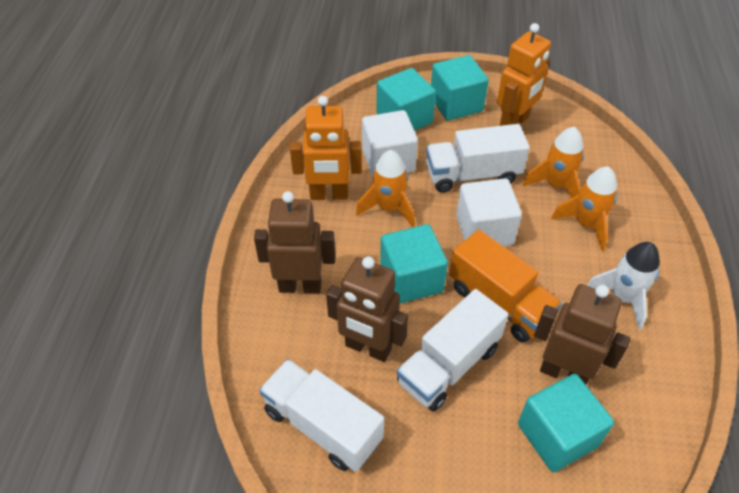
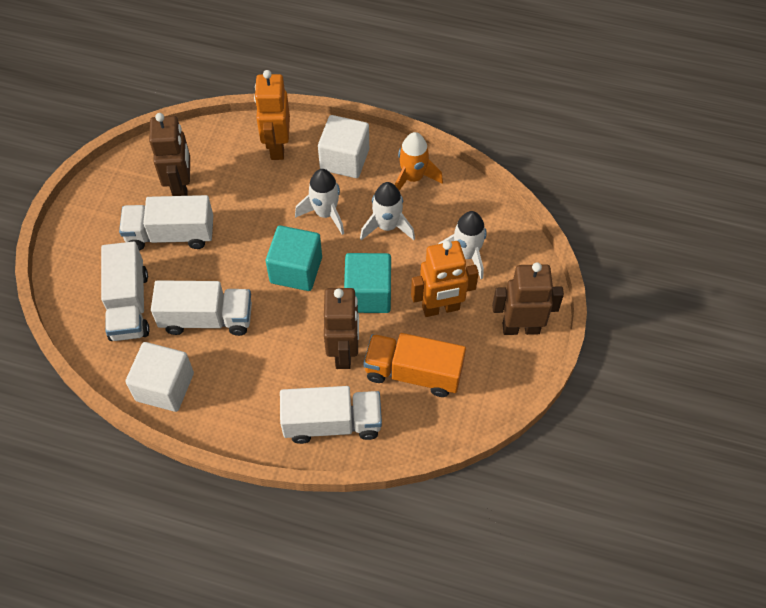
orange rocket: [356,150,415,227] [523,127,584,198] [551,166,617,251] = 3 -> [395,132,443,191] = 1
turquoise cube: [377,68,436,131] [380,224,448,304] [431,55,489,121] [518,374,614,472] = 4 -> [266,225,322,291] [344,253,391,313] = 2
white rocket: [586,242,660,330] = 1 -> [295,169,344,235] [360,182,415,240] [438,211,487,279] = 3
white truck: [259,359,384,472] [397,289,508,411] [426,124,530,193] = 3 -> [101,241,149,341] [119,195,213,250] [151,280,252,336] [280,386,382,444] = 4

